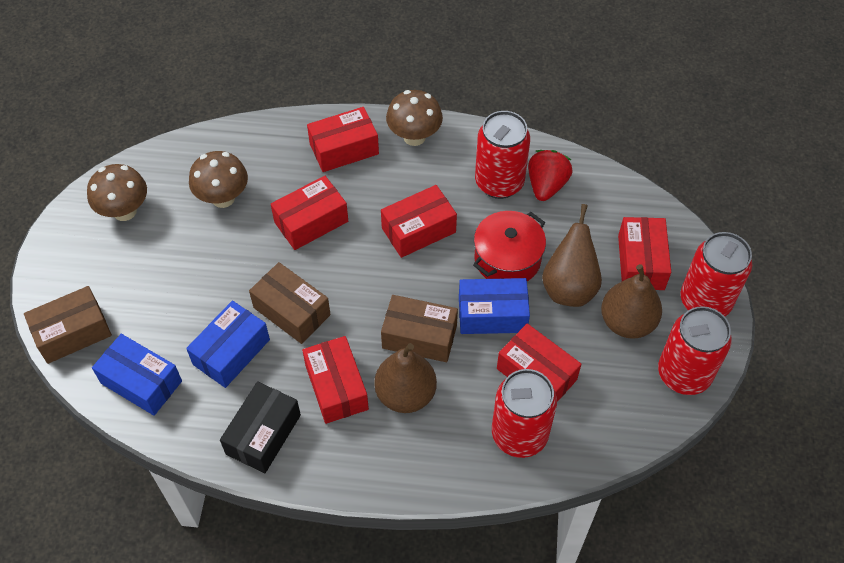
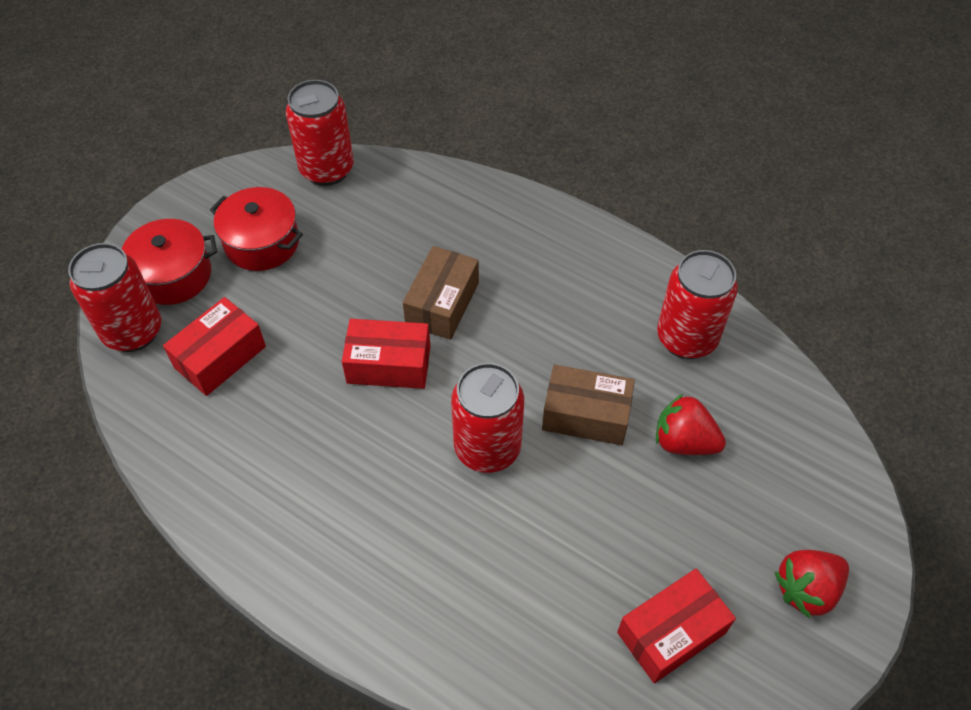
black box: [220,381,301,473] = 1 -> none = 0
blue box: [92,334,182,416] [186,301,270,388] [459,278,530,334] = 3 -> none = 0
brown box: [24,286,112,364] [249,262,331,344] [381,295,458,362] = 3 -> [403,246,479,340] [542,365,635,445] = 2
brown mushroom: [87,164,147,221] [189,151,248,208] [386,90,443,146] = 3 -> none = 0
brown pear: [374,343,437,413] [542,204,602,307] [601,264,662,339] = 3 -> none = 0
red box: [271,176,348,250] [302,336,369,424] [307,107,379,172] [381,185,457,258] [497,323,581,402] [618,217,671,290] = 6 -> [163,297,266,396] [342,319,430,389] [617,569,736,683] = 3
red pot: [473,211,546,281] = 1 -> [122,219,217,305] [210,187,303,271] = 2
red strawberry: [528,150,573,201] = 1 -> [656,393,726,455] [775,550,849,618] = 2

